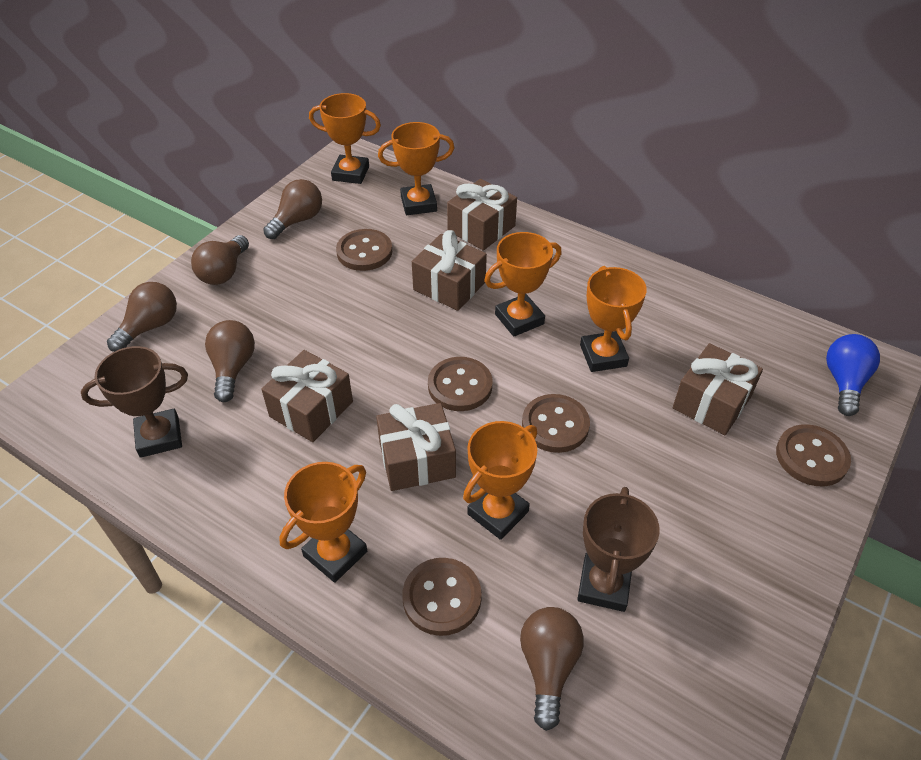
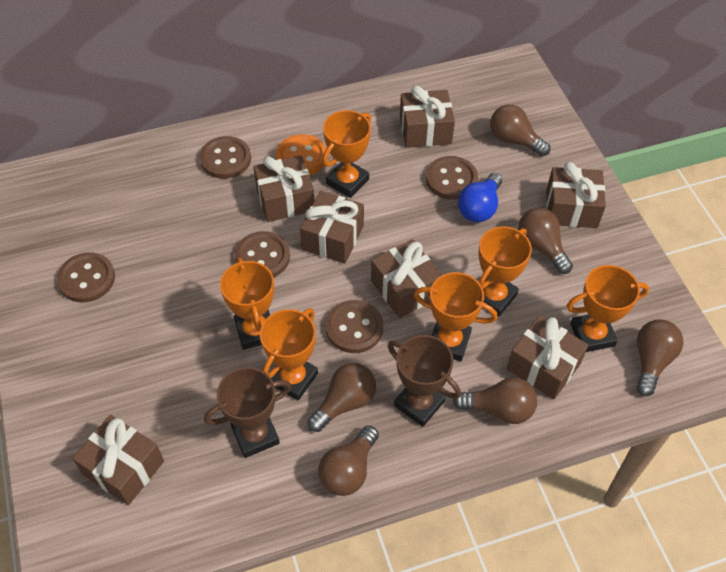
brown gift: [261,350,353,442] [376,403,456,491] [412,230,487,311] [447,179,517,251] [673,343,763,435] = 5 -> [72,415,164,505] [253,155,315,222] [300,191,364,264] [371,239,442,318] [400,86,455,148] [507,315,588,400] [546,162,606,228] = 7
brown light bulb: [107,282,177,352] [191,235,249,285] [205,320,255,402] [263,179,322,239] [520,607,584,731] = 5 -> [307,363,376,432] [318,425,379,496] [453,377,537,424] [490,105,550,156] [518,208,573,274] [637,319,684,396] = 6
orange button: none = 0 -> [276,134,326,176] = 1

